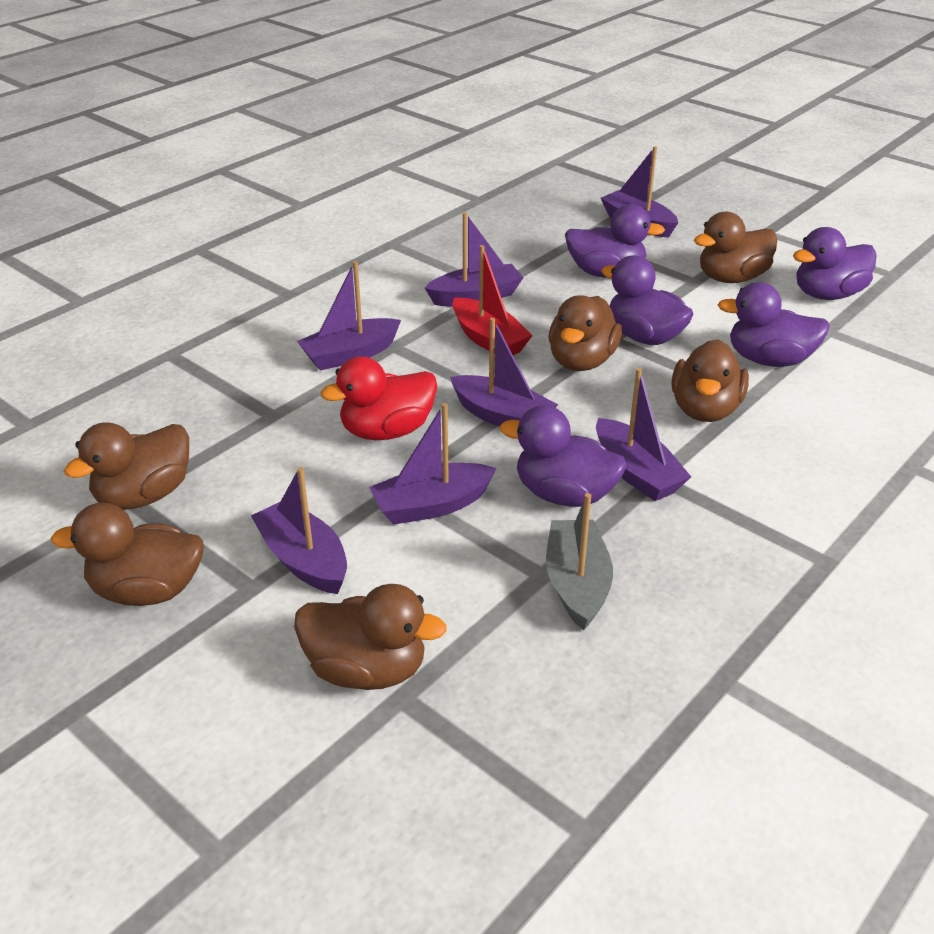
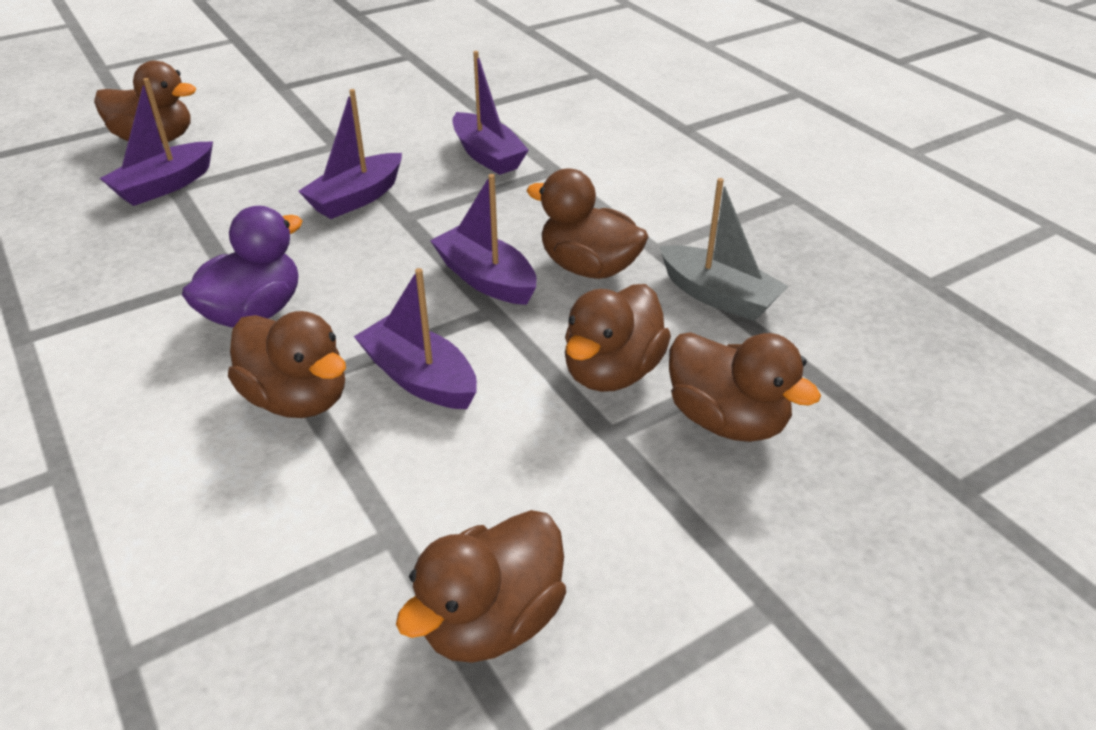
purple boat: [251,467,347,594] [297,261,401,371] [369,403,497,525] [425,212,524,306] [450,318,558,427] [596,368,691,501] [601,147,678,237] = 7 -> [100,78,213,206] [298,89,402,219] [354,268,477,409] [430,174,537,305] [452,51,529,175] = 5
purple duck: [500,405,627,507] [565,204,665,277] [601,255,694,345] [718,282,830,367] [793,227,877,300] = 5 -> [182,206,302,328] = 1
red boat: [452,245,533,355] = 1 -> none = 0
red duck: [320,356,437,440] = 1 -> none = 0

